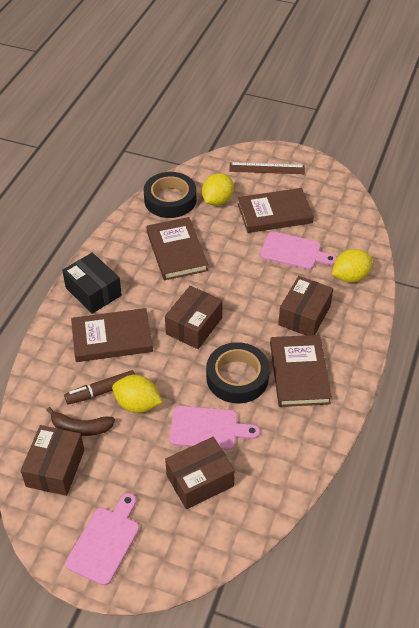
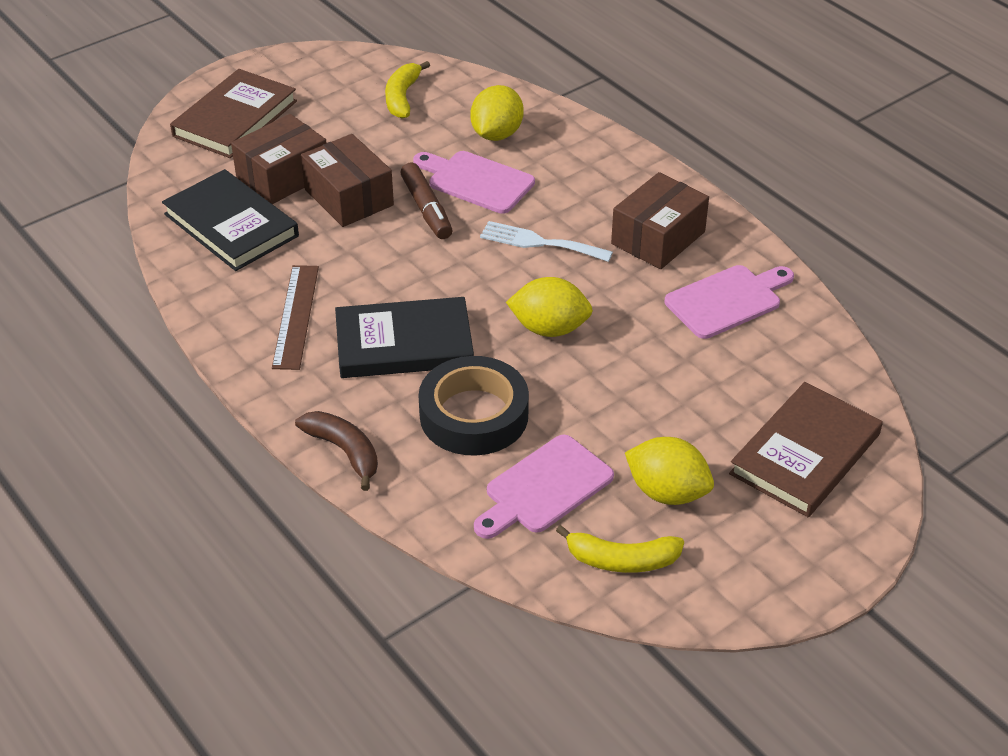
black book: none = 0 -> [162,169,299,271] [335,297,474,378] = 2
black box: [62,253,122,314] = 1 -> none = 0
black tape: [144,172,196,218] [206,342,270,403] = 2 -> [419,356,529,456] = 1
brown book: [71,308,153,362] [146,217,208,280] [238,188,314,233] [270,335,332,407] = 4 -> [170,69,297,158] [729,382,883,517] = 2
brown box: [21,425,84,496] [165,286,223,349] [165,437,235,509] [278,276,333,335] = 4 -> [231,114,326,204] [301,134,394,227] [611,172,709,269] = 3
white fork: none = 0 -> [480,221,613,262] = 1
yellow banana: none = 0 -> [385,61,430,118] [556,525,684,573] = 2

